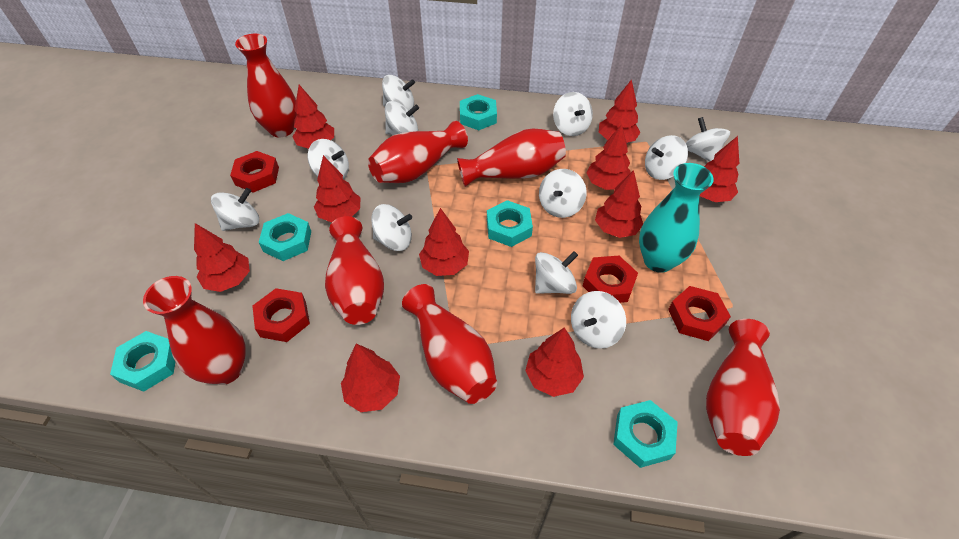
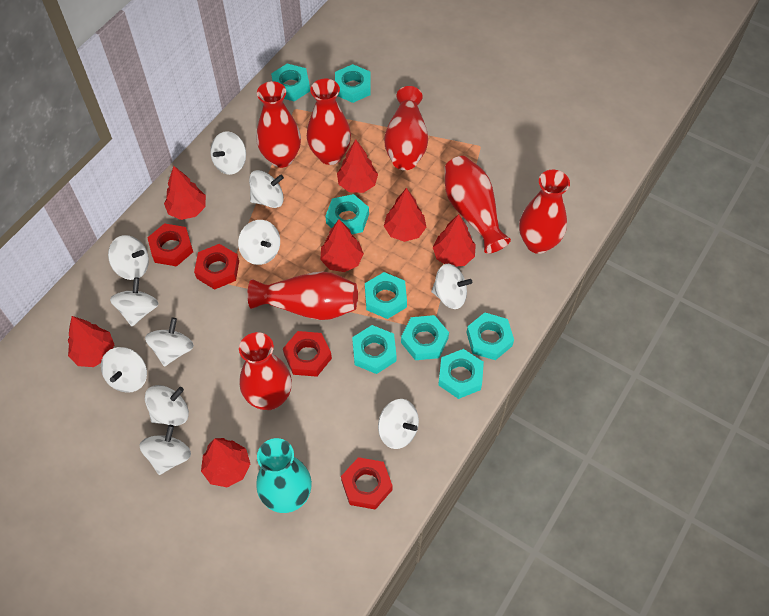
red tree: [194,223,250,292] [292,85,334,149] [314,155,361,222] [341,344,400,412] [419,208,469,276] [525,327,584,397] [586,124,631,190] [595,170,643,238] [599,79,641,143] [699,136,739,202] = 10 -> [68,316,114,367] [164,166,206,220] [201,438,250,487] [320,219,364,272] [337,139,378,193] [384,188,426,242] [433,214,476,267] = 7
turquoise nut: [110,331,175,392] [259,213,311,261] [460,94,497,130] [487,200,533,247] [613,400,678,468] = 5 -> [271,64,310,101] [325,194,369,234] [335,64,371,103] [352,325,397,374] [365,272,407,319] [401,315,449,360] [438,349,484,399] [466,313,514,360] = 8

